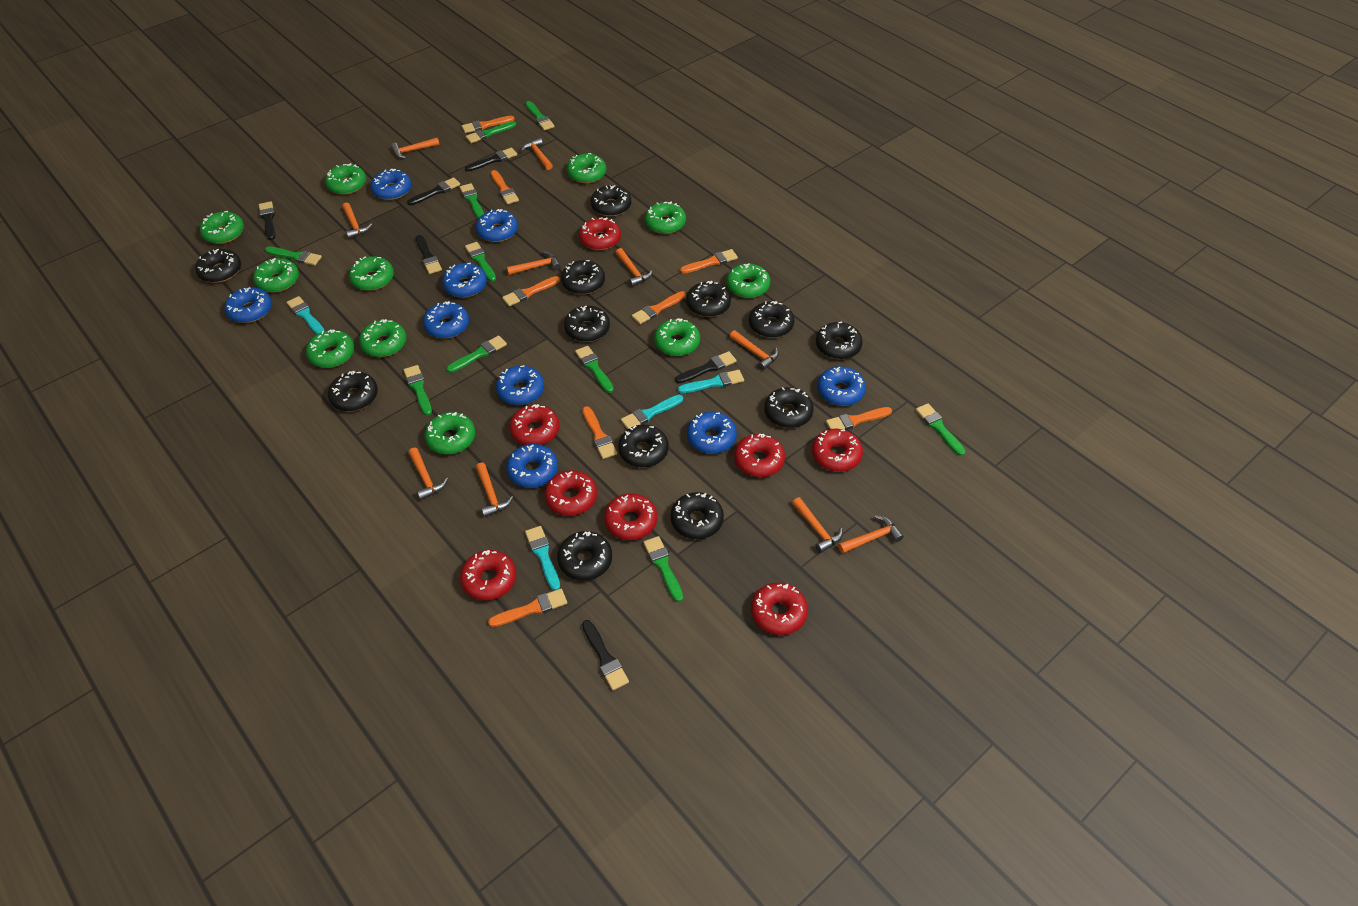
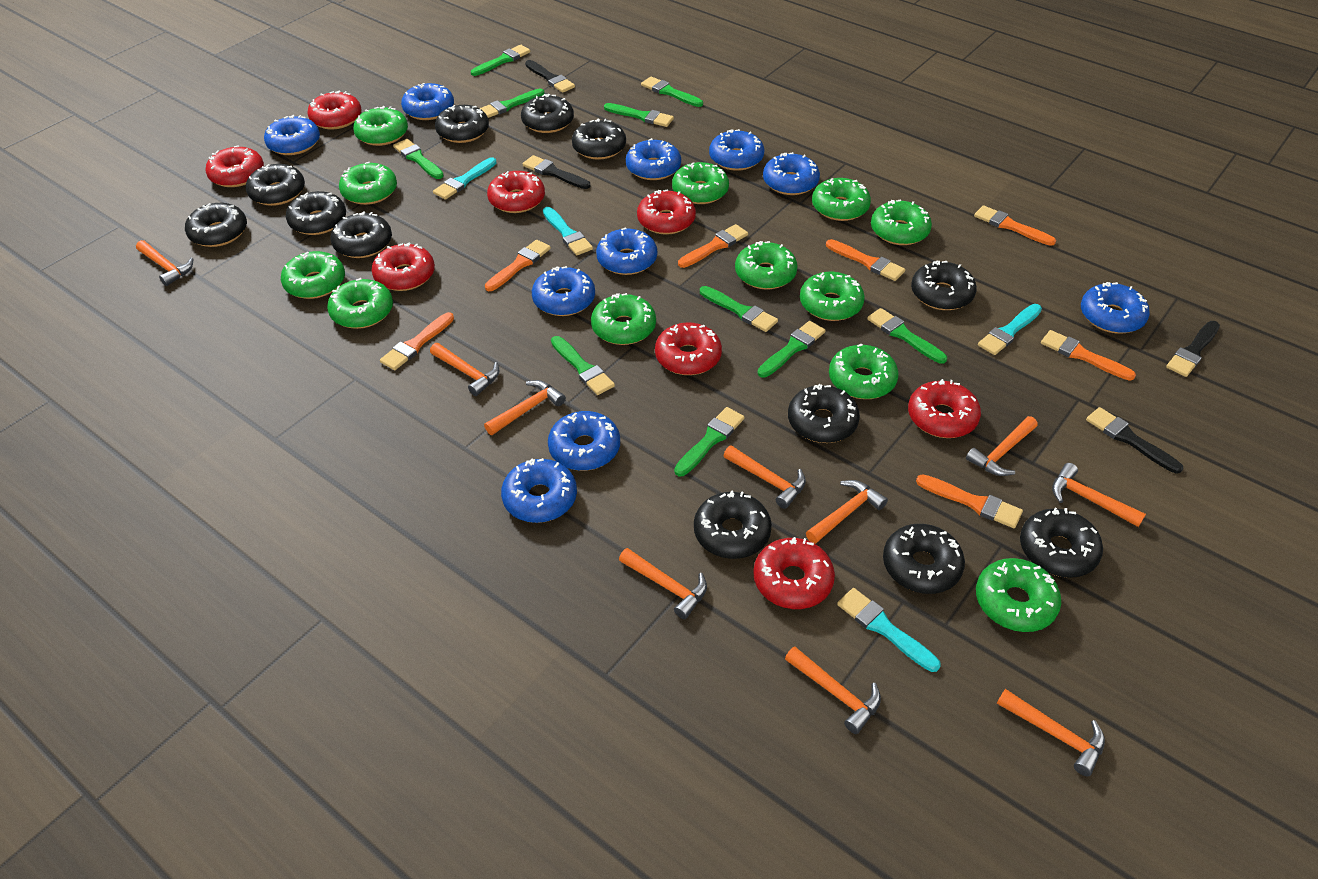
black brush: [259,201,275,240] [407,177,460,205] [416,235,442,274] [465,148,517,171] [582,620,629,690] [675,351,737,383] = 6 -> [523,155,590,189] [525,60,575,93] [1086,407,1183,473] [1166,321,1220,377] = 4
blue donut: [224,287,272,323] [370,169,412,200] [423,301,469,338] [442,263,487,298] [476,209,518,242] [496,365,544,405] [506,444,558,488] [687,412,737,454] [817,366,866,406] = 9 -> [264,115,320,155] [401,83,454,120] [501,458,577,523] [532,266,595,316] [548,411,620,471] [596,227,657,275] [626,138,681,180] [709,129,764,171] [763,152,820,195] [1081,282,1150,333] = 10
green donut: [200,211,244,244] [253,258,299,292] [306,329,354,368] [325,163,366,195] [349,256,394,291] [359,319,407,357] [424,412,475,454] [567,153,606,183] [645,202,686,234] [654,318,700,356] [726,263,770,298] = 11 -> [281,251,345,299] [327,278,393,329] [339,162,397,205] [353,106,408,146] [591,293,656,345] [672,162,729,204] [735,241,798,290] [800,272,865,321] [812,178,871,221] [829,343,899,399] [871,199,932,245] [976,558,1061,632] = 12
orange brush: [462,116,515,133] [488,589,567,627] [491,170,519,204] [502,276,560,306] [582,406,617,459] [632,291,686,324] [680,249,738,274] [826,407,892,430] = 8 -> [380,312,454,370] [485,240,551,291] [678,224,748,268] [826,239,905,281] [916,474,1023,528] [974,205,1056,246] [1041,330,1136,381] = 7

